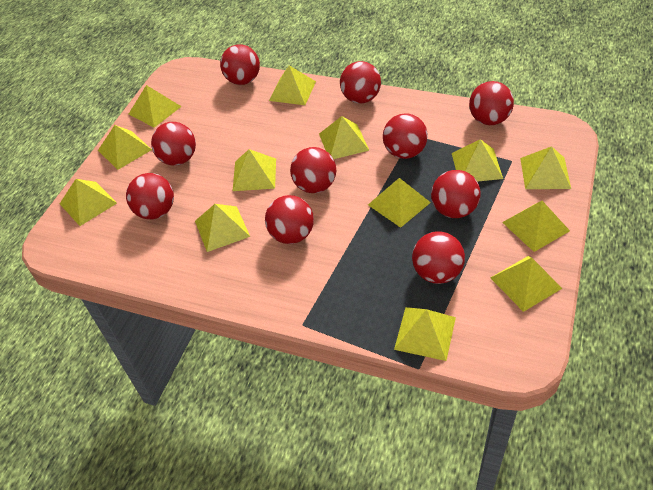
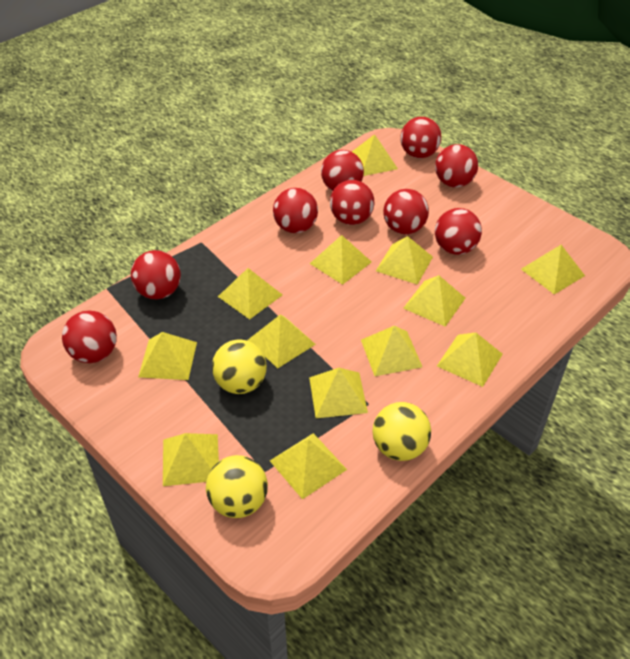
red ball: [126,173,174,219] [151,122,196,166] [220,44,260,85] [265,195,314,244] [290,147,336,193] [340,61,381,104] [383,113,428,159] [412,231,465,284] [431,170,481,218] [469,81,514,125] = 10 -> [62,311,117,363] [131,250,181,299] [273,188,318,233] [321,150,364,191] [330,180,374,225] [383,189,429,234] [401,117,441,158] [435,144,478,187] [435,208,482,255] = 9
yellow ball: none = 0 -> [206,455,268,518] [212,339,267,394] [373,402,431,461] = 3

